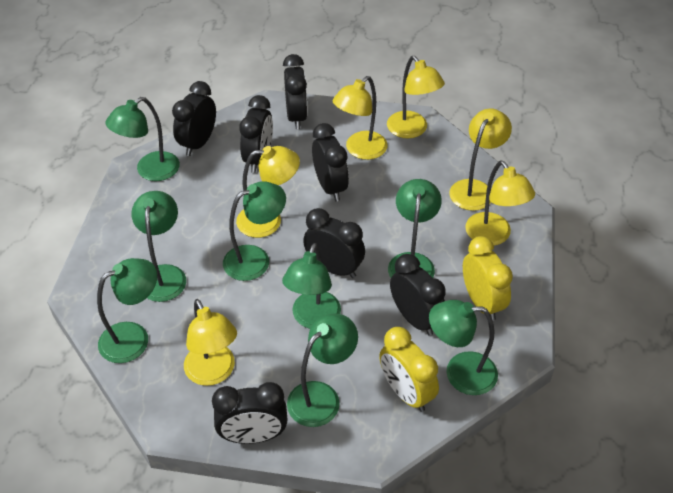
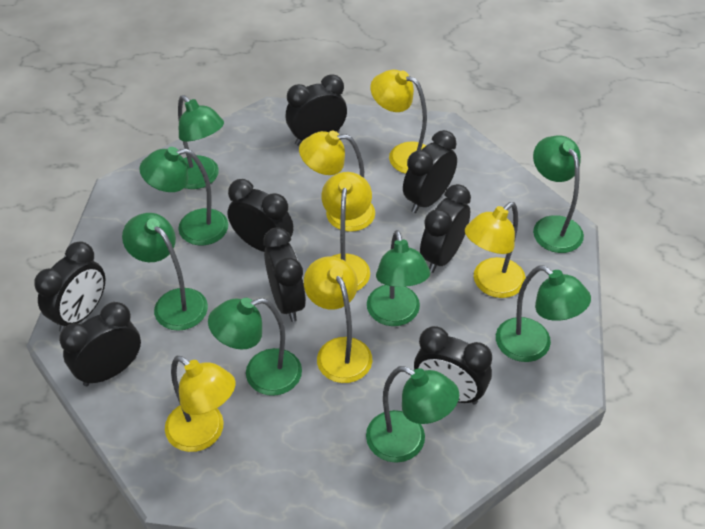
black clock: [172,81,216,156] [212,382,287,444] [239,95,273,173] [283,54,308,129] [303,208,365,278] [312,123,349,201] [390,254,446,336] = 7 -> [34,241,105,332] [59,302,141,386] [228,179,294,252] [264,228,306,322] [286,74,347,146] [403,130,457,213] [414,326,492,405] [420,184,471,273] = 8
yellow clock: [379,327,439,412] [463,236,513,321] = 2 -> none = 0

